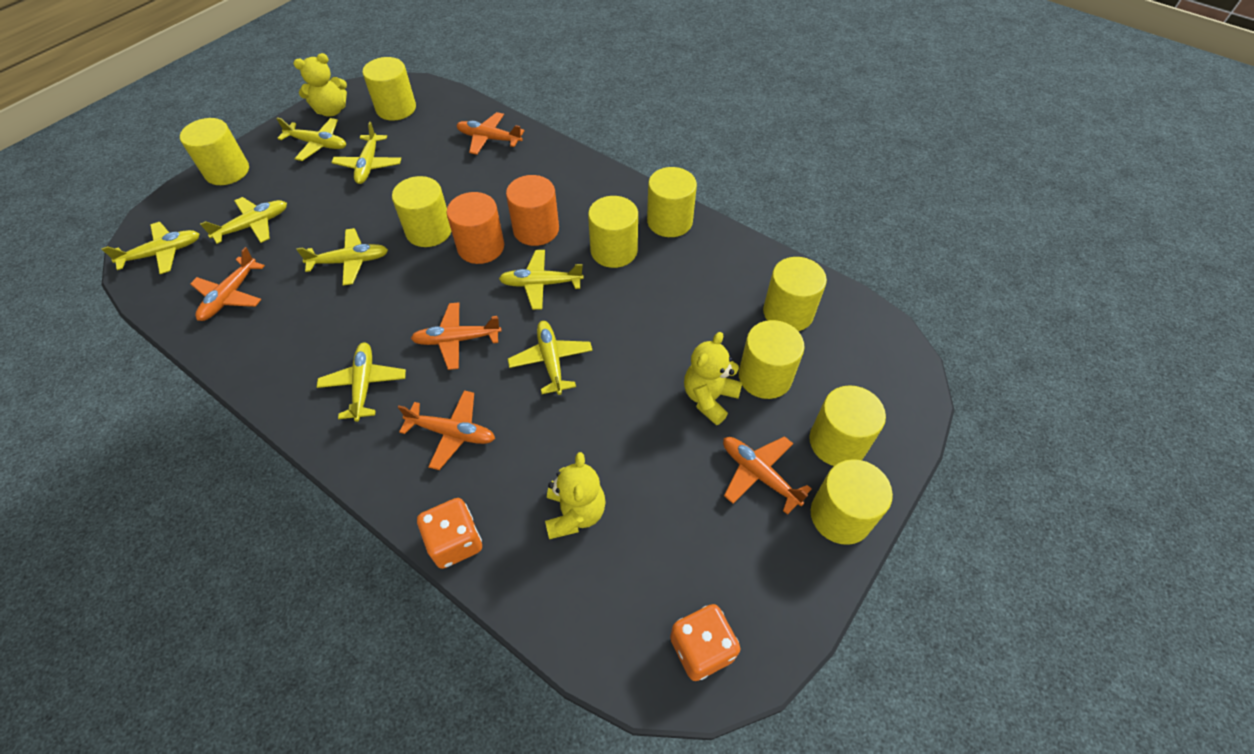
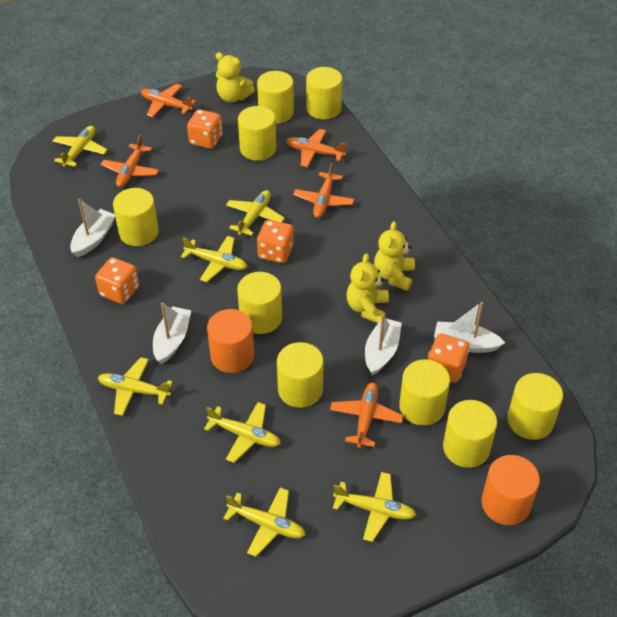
orange dice: [417,498,482,569] [670,604,740,681] = 2 -> [95,257,139,304] [187,109,222,149] [257,220,294,263] [428,333,469,383] = 4
white boat: none = 0 -> [70,199,115,257] [153,303,191,364] [365,314,402,375] [434,302,505,353] = 4
yellow plane: [101,222,199,274] [200,197,287,244] [276,117,346,161] [296,228,388,285] [317,342,406,422] [331,122,401,184] [499,250,584,310] [508,321,593,395] = 8 -> [53,126,108,167] [98,357,173,416] [181,236,247,282] [204,402,281,463] [223,487,305,557] [226,190,285,236] [333,472,416,542] = 7

